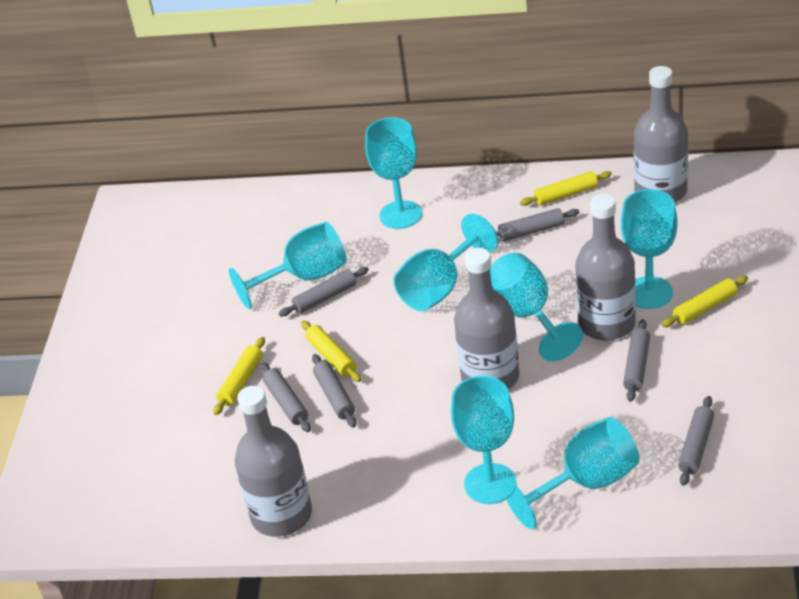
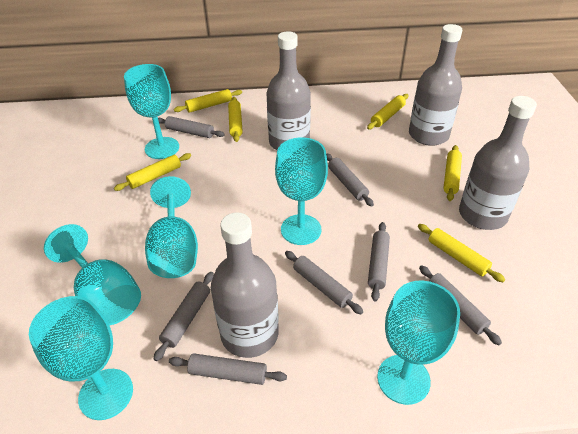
grey rolling pin: [261,362,311,432] [279,267,369,316] [312,354,356,428] [496,208,579,241] [623,319,650,402] [678,396,714,486] = 6 -> [154,272,214,361] [158,116,225,138] [169,353,287,385] [285,251,364,314] [326,154,374,207] [368,222,390,301] [419,265,502,345] = 7
turquoise goblet: [229,222,347,309] [365,117,422,229] [393,214,498,311] [451,376,517,504] [490,253,583,362] [503,417,640,529] [621,189,677,309] = 7 -> [29,296,133,420] [44,224,141,325] [124,64,179,159] [145,176,198,278] [275,138,328,245] [377,281,460,405] = 6
yellow rolling pin: [213,337,265,415] [301,320,361,382] [520,171,612,206] [662,276,748,327] = 4 -> [114,153,191,191] [174,89,242,113] [228,97,243,142] [367,94,409,130] [418,224,505,282] [443,145,462,201] = 6

